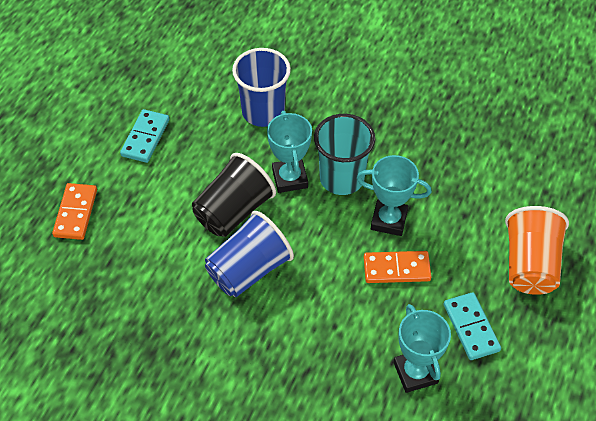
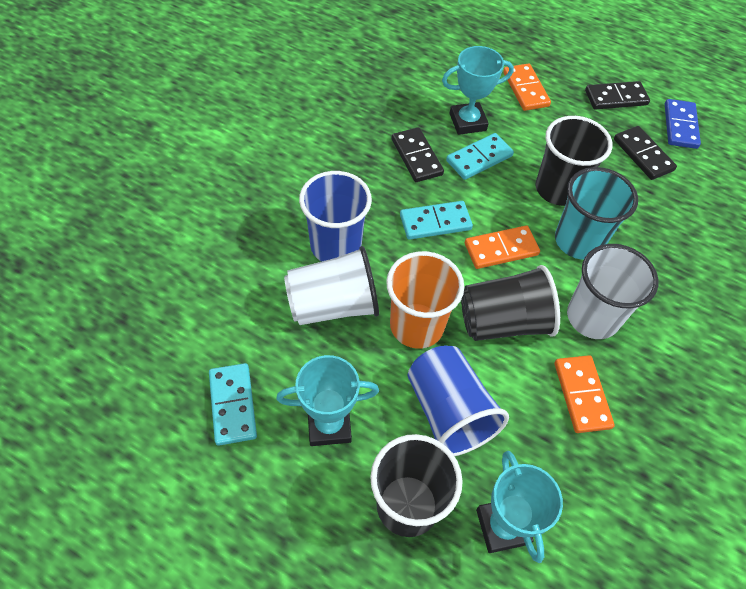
black cup: [192,153,276,237] = 1 -> [370,434,463,537] [461,265,560,341] [536,116,613,206] = 3
black domino: none = 0 -> [391,127,444,182] [585,81,650,110] [614,126,677,180] = 3
blue domino: none = 0 -> [665,99,701,149] = 1
orange domino: [52,183,97,240] [364,251,431,283] = 2 -> [465,226,540,269] [503,63,551,111] [554,355,615,433] = 3
turquoise domino: [120,109,169,163] [444,292,501,360] = 2 -> [209,363,257,446] [400,201,473,240] [446,133,514,180] = 3
white cup: none = 0 -> [284,246,379,325] [567,244,659,339] = 2

